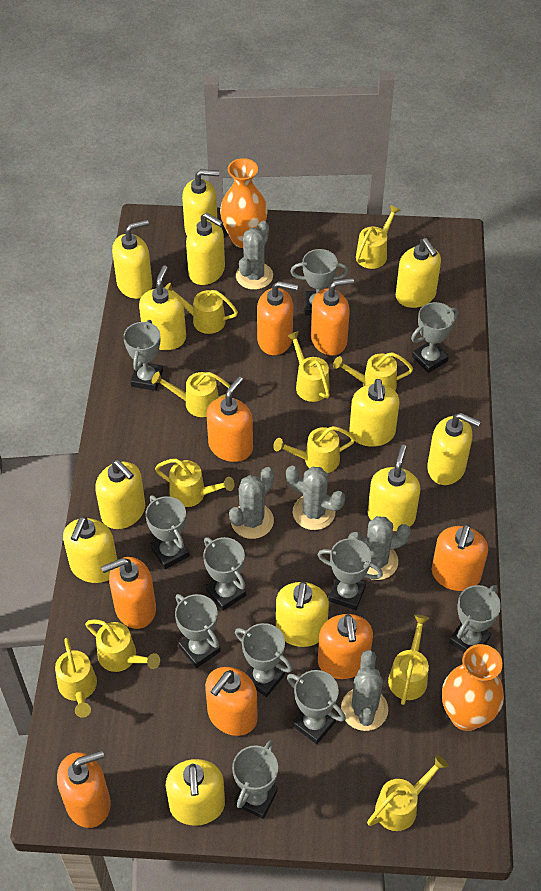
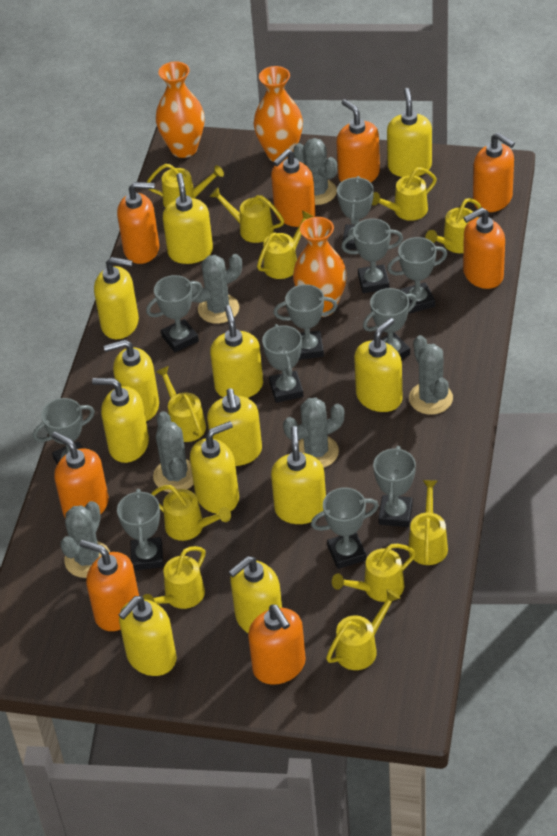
grey cactus: [229,467,274,539] [236,221,273,290] [286,466,345,530] [341,650,388,731] [348,516,411,580] = 5 -> [60,501,110,578] [153,411,194,493] [190,254,242,324] [283,397,344,468] [293,138,337,205] [409,335,453,415] = 6
orange vase: [220,158,268,248] [442,644,504,731] = 2 -> [156,61,204,158] [254,66,303,162] [293,217,347,317] = 3

